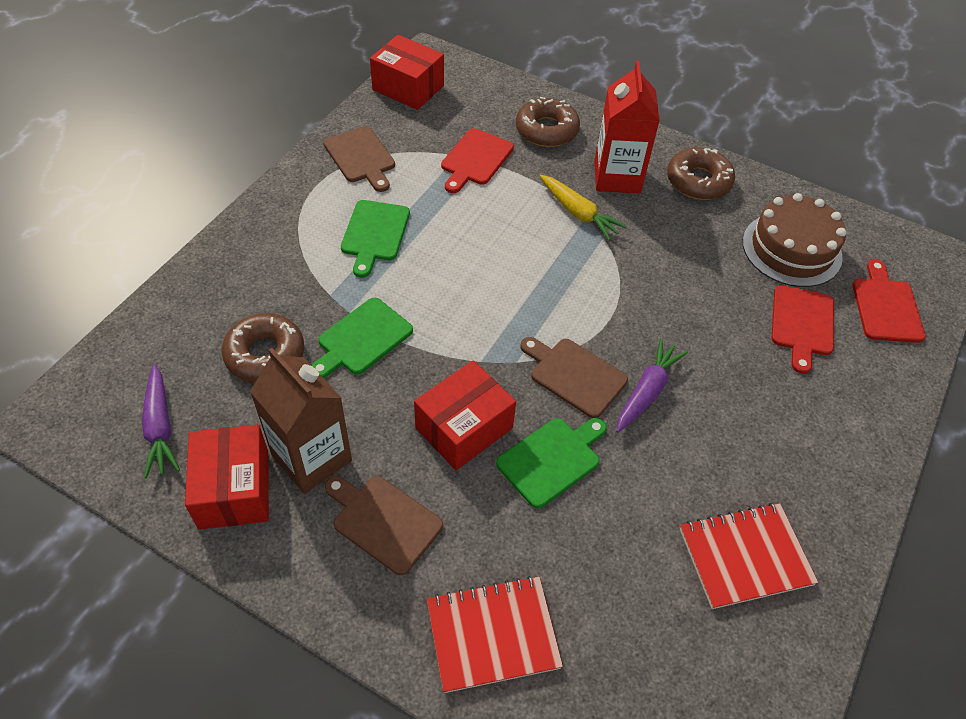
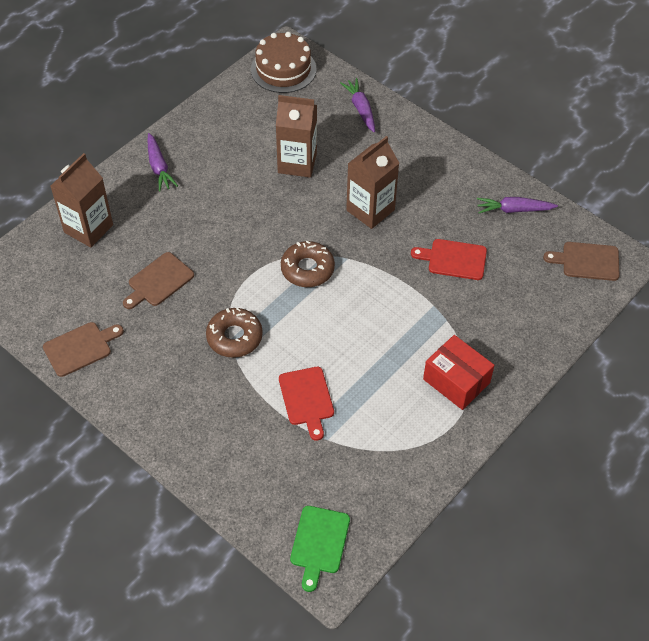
brown carton: [250,348,352,494] = 1 -> [50,153,113,247] [276,95,317,178] [346,136,399,229] = 3
brown donut: [222,313,304,382] [516,97,580,147] [667,147,735,200] = 3 -> [206,308,263,358] [281,241,335,287] = 2
green cutting board: [312,297,413,378] [341,200,410,278] [496,418,607,508] = 3 -> [290,506,350,592] = 1
purple carrot: [142,364,180,479] [616,338,688,433] = 2 -> [148,133,178,191] [340,78,375,132] [477,197,558,213] = 3
red box: [185,425,269,530] [370,35,444,110] [414,360,516,470] = 3 -> [423,335,495,410] = 1
red carton: [594,61,660,194] = 1 -> none = 0
red cutting board: [441,128,514,193] [771,285,834,374] [853,259,926,343] = 3 -> [279,367,334,441] [411,239,487,280] = 2
red notebook: [427,576,563,693] [680,503,818,609] = 2 -> none = 0
yellow carrot: [540,175,627,240] = 1 -> none = 0

